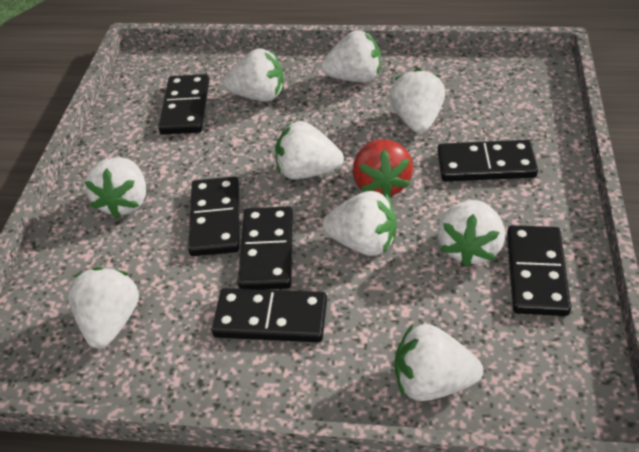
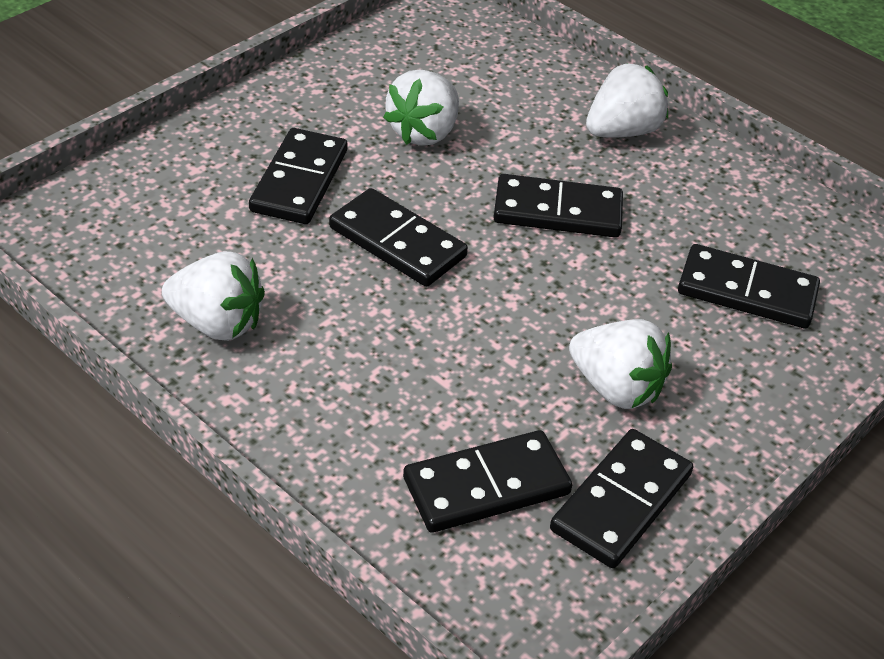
red strawberry: [353,139,413,198] = 1 -> none = 0
white strawberry: [67,267,139,349] [85,157,146,219] [223,48,284,102] [275,121,344,179] [321,30,381,82] [323,191,397,256] [390,69,445,133] [394,324,483,401] [438,200,505,267] = 9 -> [162,251,265,341] [383,70,459,146] [569,319,672,409] [586,63,668,138] = 4

